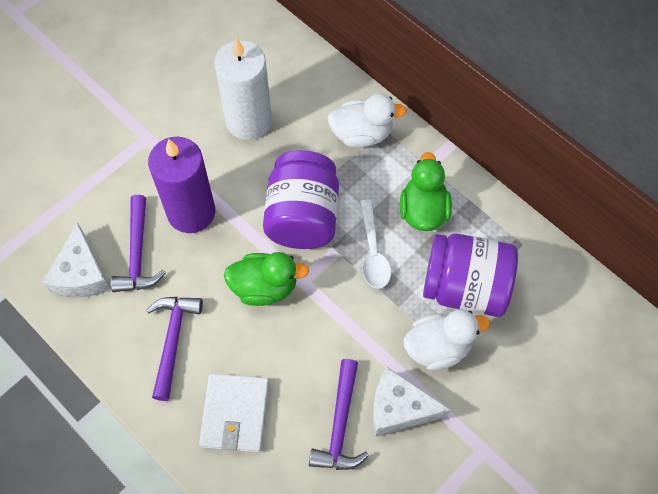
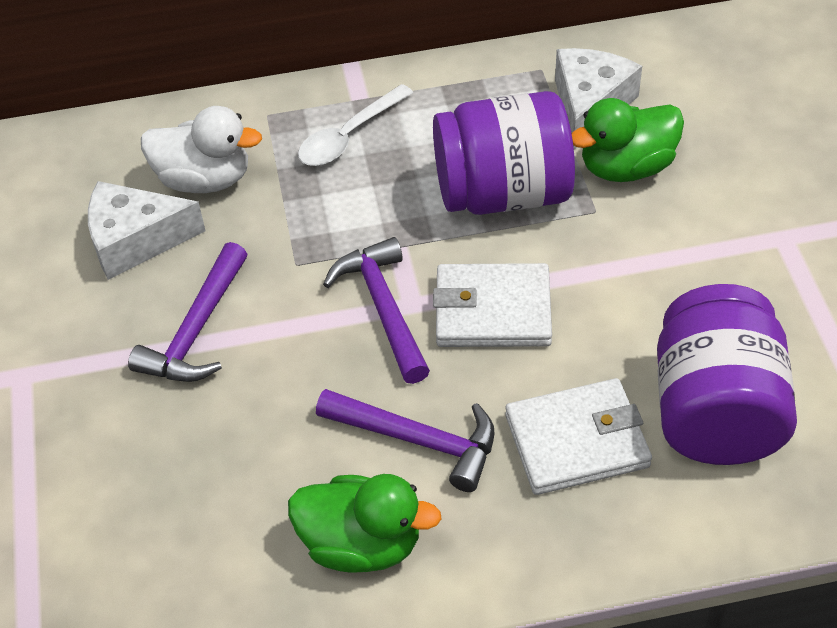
purple candle: [148,137,215,233] = 1 -> none = 0
white candle: [214,37,272,140] = 1 -> none = 0
white duck: [327,94,407,148] [404,310,490,371] = 2 -> [141,106,262,193] = 1
white wallet: [199,373,269,453] = 1 -> [433,263,552,347] [505,378,652,495] = 2

